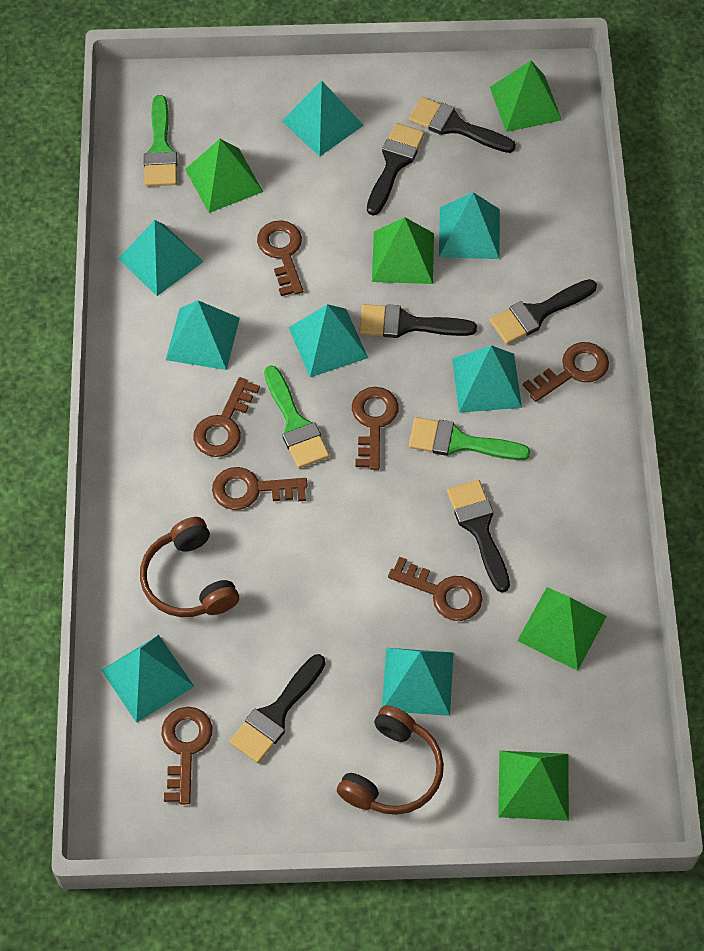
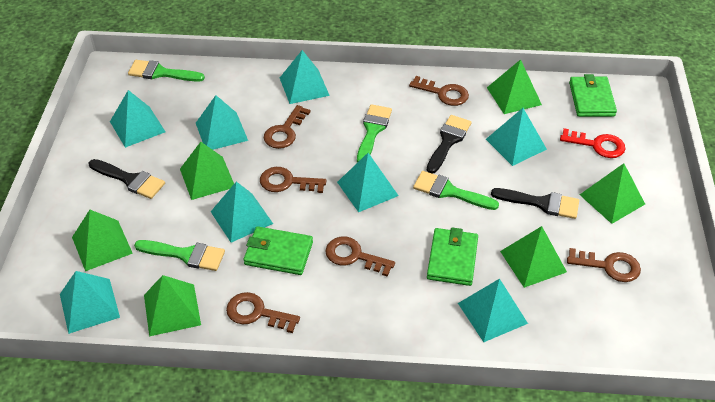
black brush: [230,654,326,763] [359,304,477,338] [367,123,425,216] [409,97,516,153] [447,480,510,592] [490,279,597,344] = 6 -> [89,159,165,199] [427,115,472,174] [491,188,579,219] = 3
brown headphones: [140,517,239,617] [337,705,444,815] = 2 -> none = 0
brown key: [162,707,212,804] [193,377,260,457] [212,467,308,510] [257,220,303,296] [352,387,398,470] [388,557,482,621] [523,342,609,402] = 7 -> [226,292,300,333] [260,167,326,193] [264,105,311,149] [325,237,395,277] [409,76,469,106] [567,248,641,282] = 6
green brush: [144,95,178,186] [264,365,329,468] [409,417,530,460] = 3 -> [128,60,205,82] [134,240,225,271] [357,104,392,162] [413,171,499,210] = 4
green pyramid: [185,139,263,213] [372,217,434,284] [490,61,562,132] [498,751,569,821] [517,587,607,671] = 5 -> [72,210,133,271] [144,275,201,336] [180,142,234,200] [487,59,542,114] [500,226,567,288] [580,163,645,224] = 6
green wallet: none = 0 -> [244,226,313,275] [427,227,478,286] [569,74,617,117] = 3
red key: none = 0 -> [560,128,625,158] = 1

